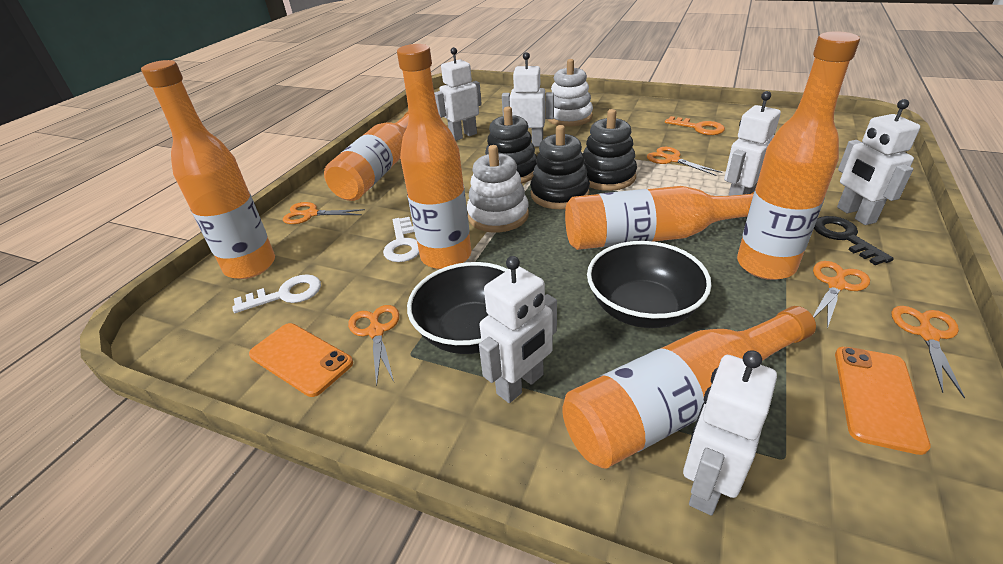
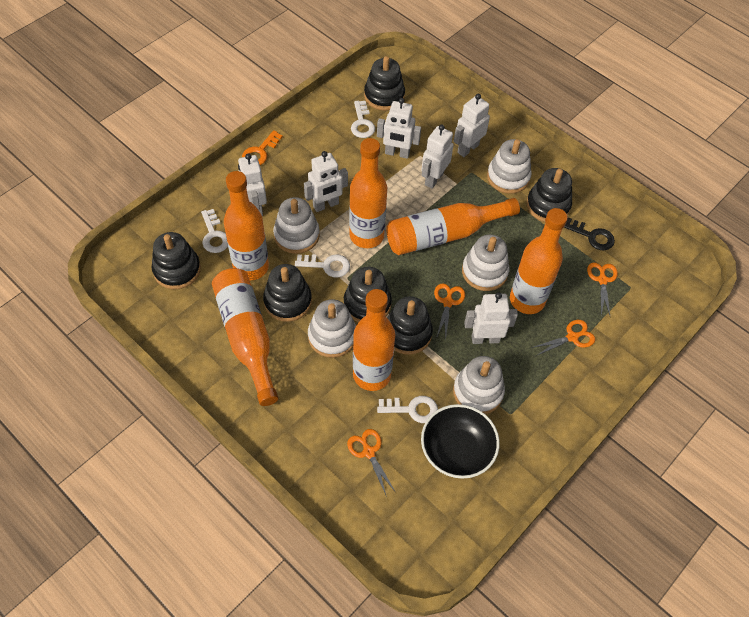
black bowl: [407,262,509,354] [587,241,712,328] = 2 -> [421,404,500,479] = 1
black stacking toy: [485,107,537,183] [530,125,590,209] [583,109,637,191] = 3 -> [152,232,201,289] [263,264,312,322] [344,267,392,322] [364,56,405,111] [387,297,433,355] [526,168,572,222] = 6
orange phone: [249,323,353,397] [835,347,931,455] = 2 -> none = 0
orange scissors: [283,202,365,224] [348,305,399,386] [647,147,722,176] [813,261,870,329] [891,306,965,398] = 5 -> [347,429,395,497] [434,283,465,340] [531,320,595,356] [587,262,618,315] = 4
white key: [232,274,321,313] [383,217,419,262] = 2 -> [201,209,228,253] [295,254,350,278] [351,101,375,138] [377,396,438,423] = 4
white stacking toy: [467,145,529,233] [547,59,593,127] = 2 -> [273,197,320,254] [308,299,356,358] [453,356,505,414] [462,234,510,291] [487,139,532,194] = 5

